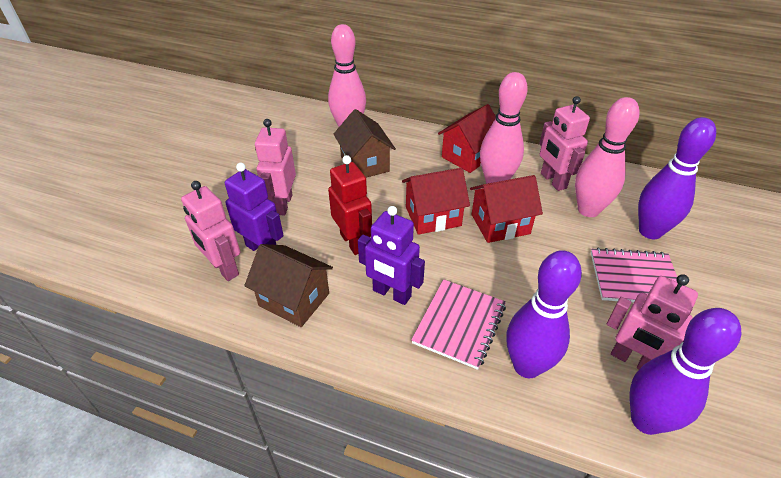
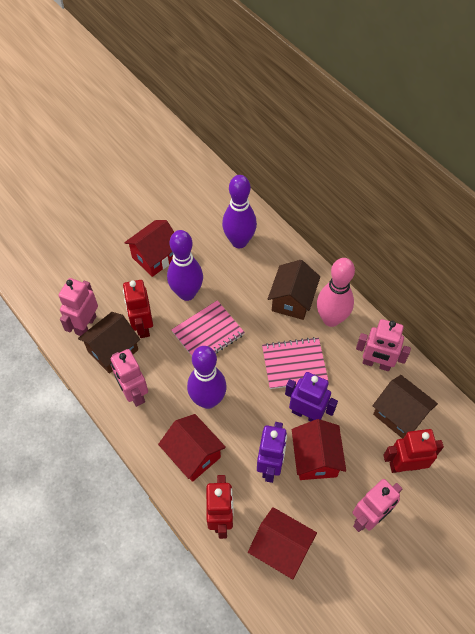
brown house: [244,244,333,327] [334,109,396,178] = 2 -> [78,312,140,374] [268,260,320,320] [373,375,438,439] = 3
pink bowling pin: [328,24,366,127] [480,72,528,184] [575,97,639,217] = 3 -> [317,258,355,327] = 1
red house: [402,168,470,235] [438,104,496,173] [470,175,543,243] = 3 -> [124,220,174,277] [158,414,226,482] [248,507,317,580] [292,419,346,480] = 4
red robot: [328,155,372,255] = 1 -> [123,280,153,338] [206,475,234,539] [383,429,444,473] = 3

